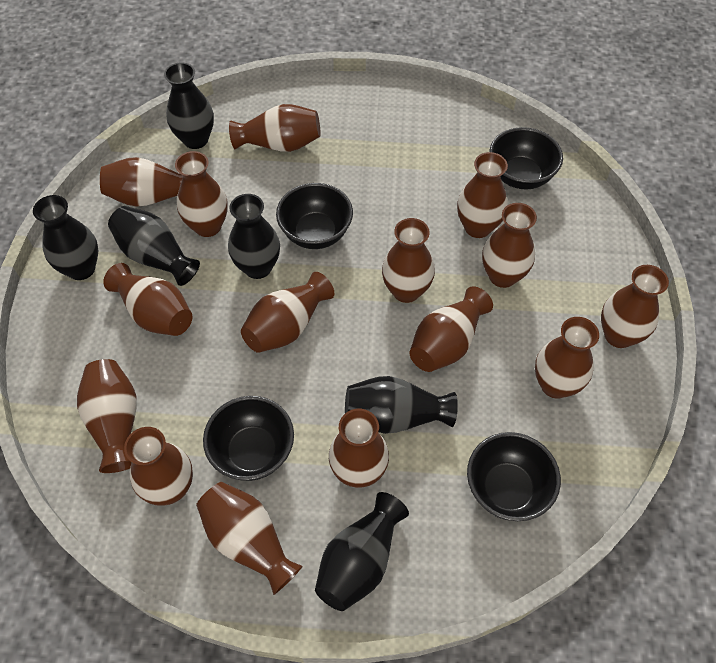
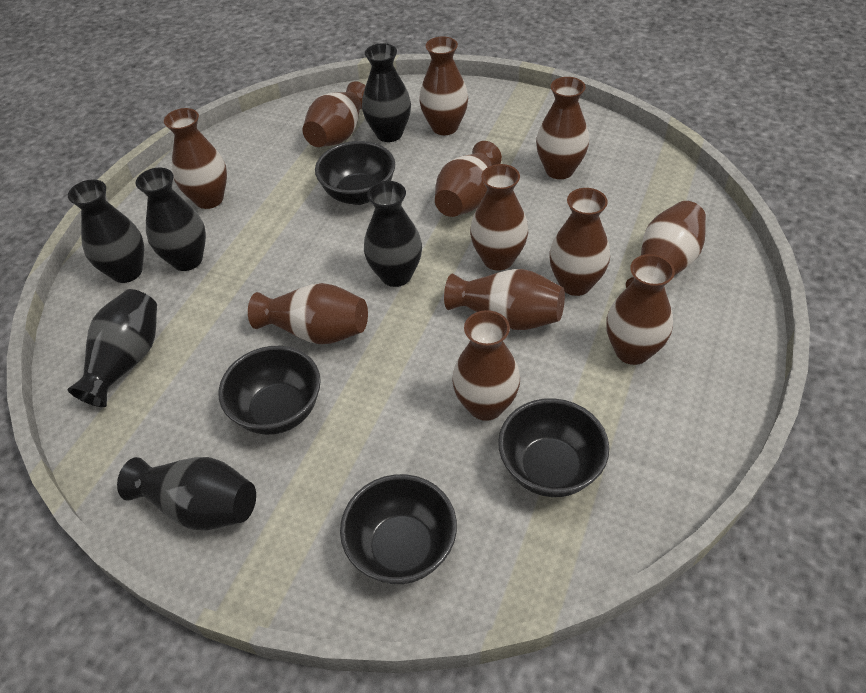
brown vase: [77,359,137,473] [100,157,183,207] [103,263,193,336] [124,427,193,506] [175,151,228,237] [196,482,303,595] [229,104,320,152] [241,272,334,353] [329,409,389,488] [382,218,435,303] [409,286,493,372] [457,152,508,238] [482,203,537,288] [535,317,599,399] [601,265,669,348] = 15 -> [164,108,227,209] [248,283,368,344] [303,81,365,147] [419,36,468,135] [435,141,502,217] [444,269,565,330] [452,310,520,421] [470,164,528,270] [536,77,589,179] [549,188,610,296] [606,254,675,365] [626,201,706,288] = 12

